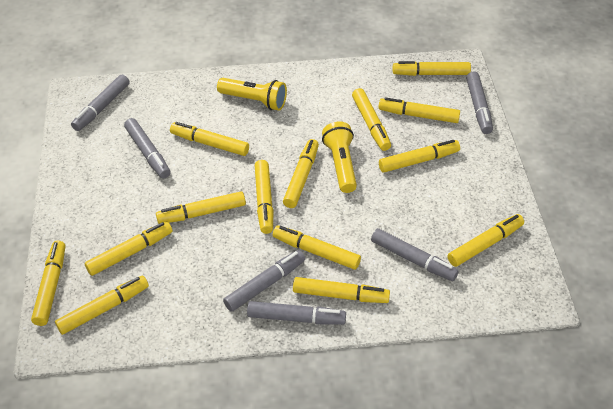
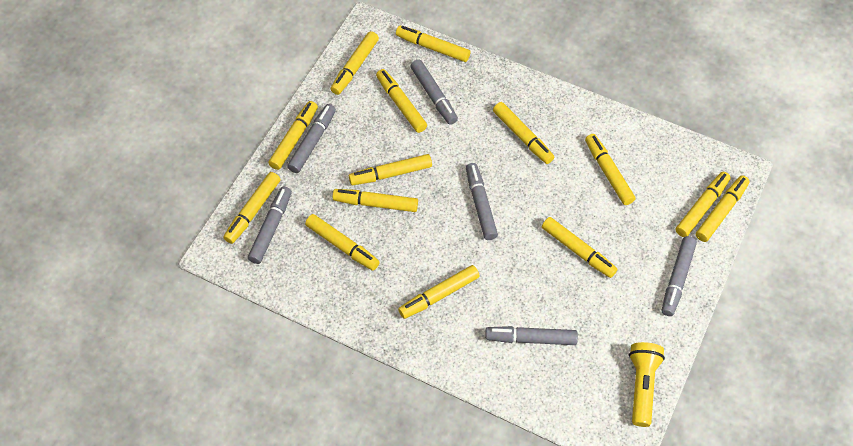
yellow flashlight: [217,78,287,111] [322,122,357,193] = 2 -> [629,342,665,427] = 1

